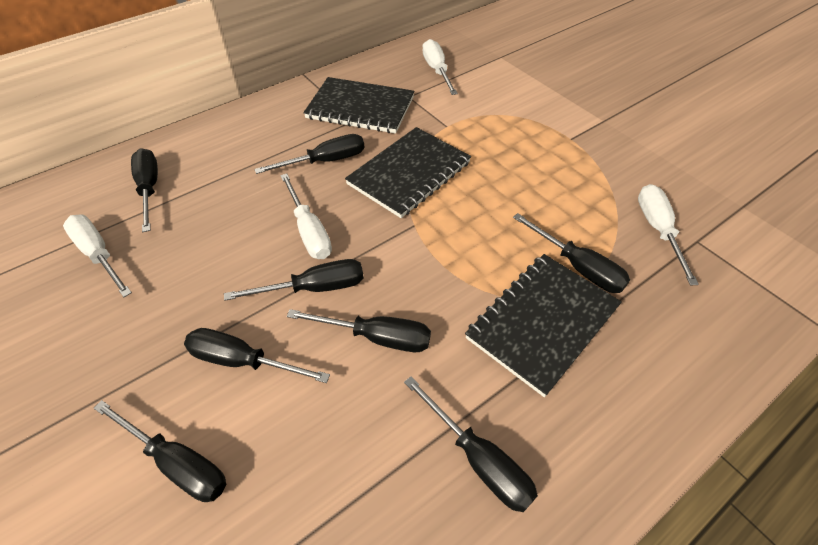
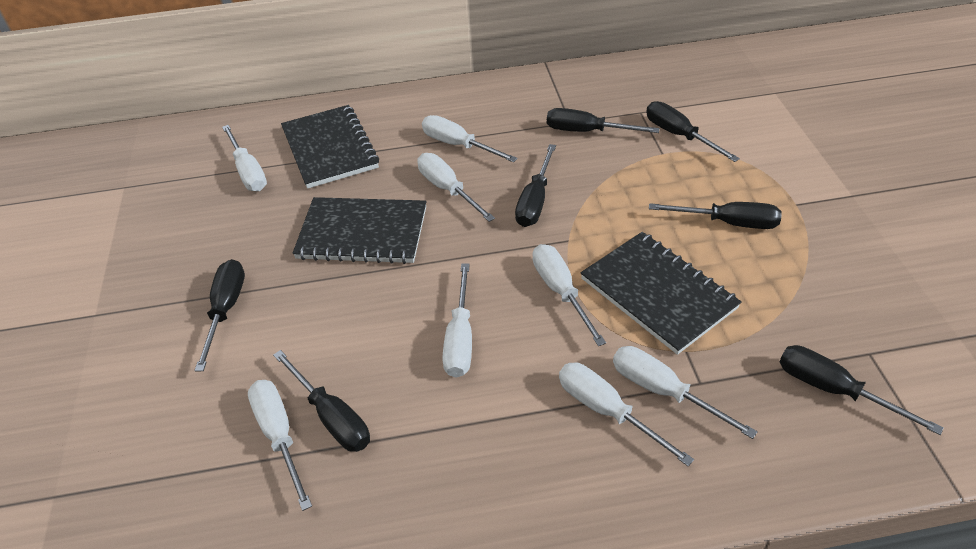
black screwdriver: [94,400,226,502] [131,148,158,232] [184,328,330,383] [224,259,364,301] [254,134,365,174] [287,309,431,352] [404,376,538,512] [513,213,630,293] = 8 -> [194,259,245,371] [273,350,370,452] [515,144,556,227] [547,108,660,133] [646,101,740,162] [649,202,782,229] [780,345,944,435] = 7
white screwdriver: [63,215,132,297] [280,174,332,259] [422,39,458,95] [638,184,699,286] = 4 -> [222,125,267,191] [248,380,312,511] [417,153,495,222] [422,115,518,163] [442,263,472,378] [533,244,606,346] [559,362,694,466] [613,346,758,439] = 8

